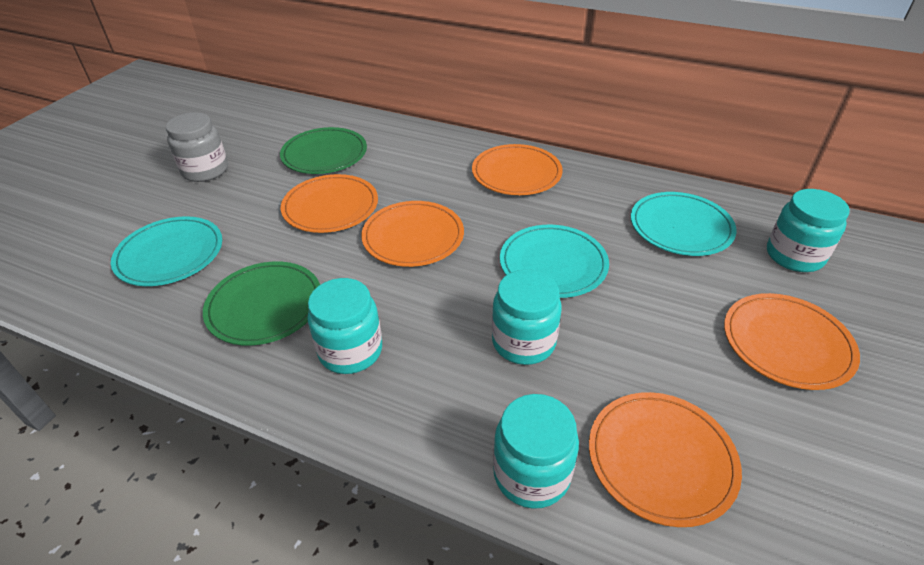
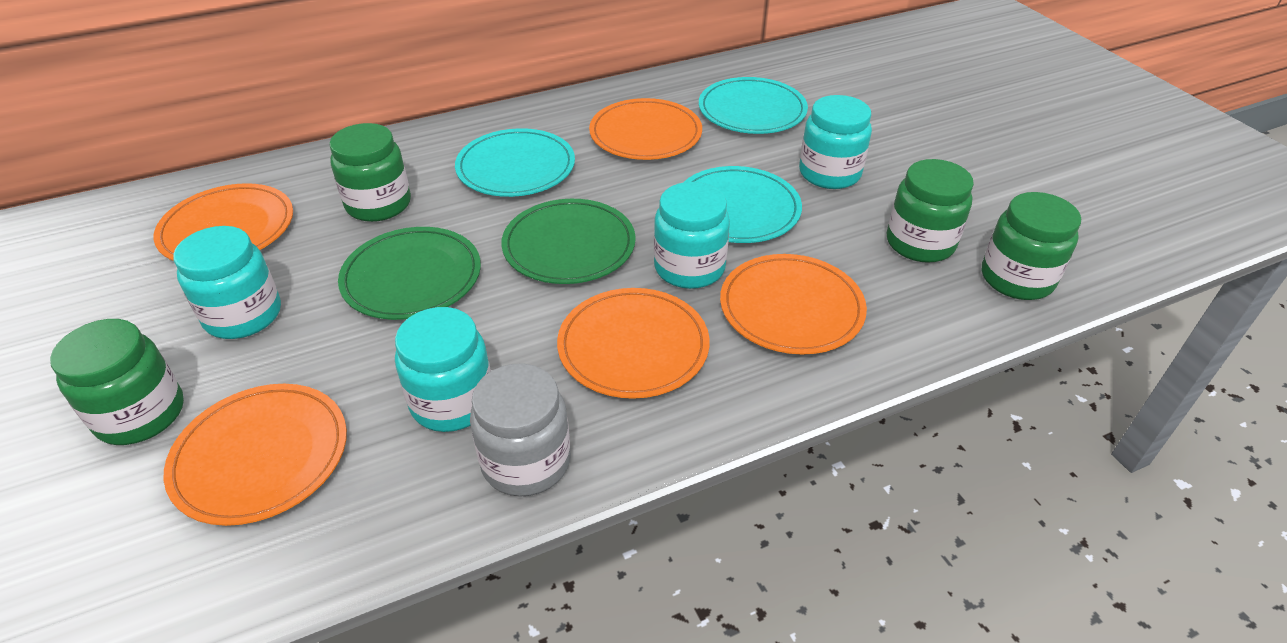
green jar: none = 0 -> [50,319,184,445] [329,123,411,222] [887,159,974,263] [982,192,1081,300] = 4

